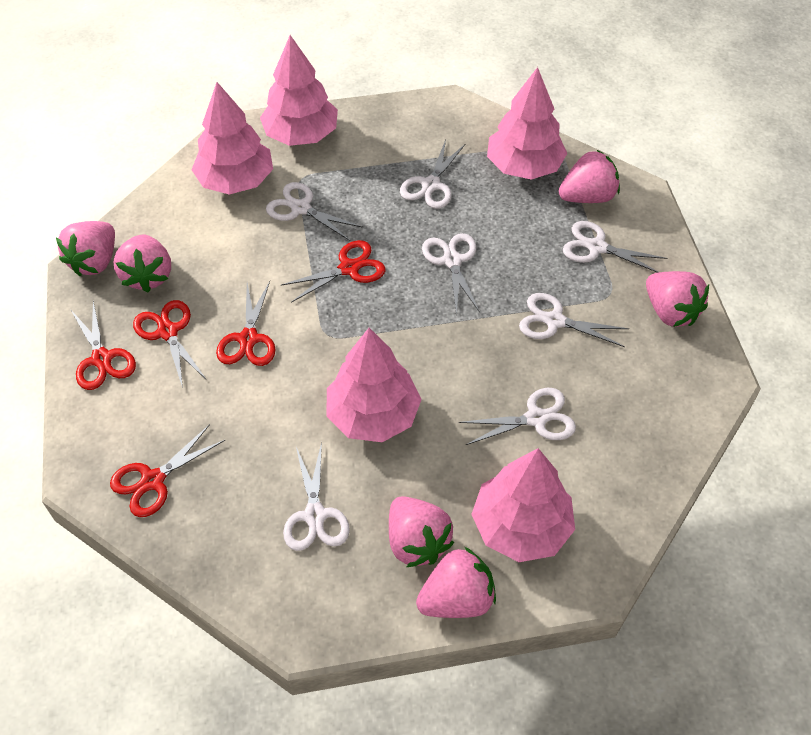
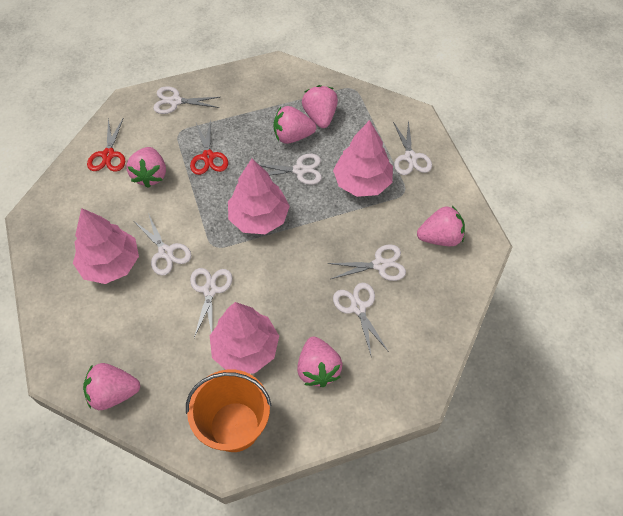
orange bucket: none = 0 -> [186,369,272,452] = 1
pink tree: [192,82,273,195] [260,35,338,146] [326,328,422,442] [471,448,575,562] [487,67,567,180] = 5 -> [73,208,139,284] [210,302,279,373] [228,159,290,234] [333,120,393,197] = 4
red scissors: [70,301,136,390] [110,424,225,517] [133,300,207,388] [216,281,275,366] [281,240,385,303] = 5 -> [87,118,125,172] [190,120,228,175] = 2

